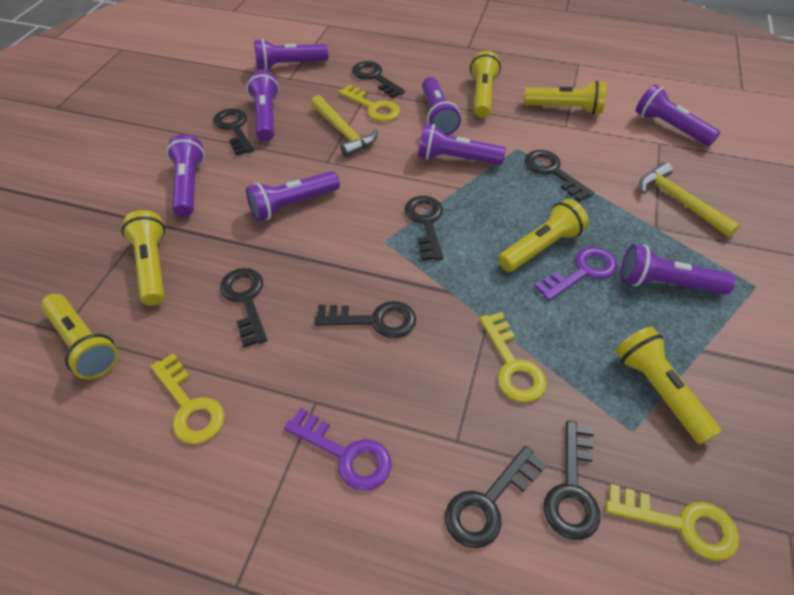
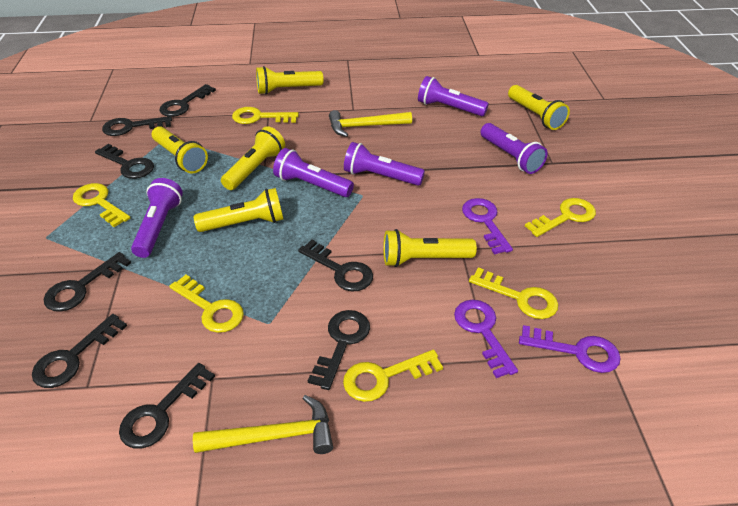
purple flashlight: [167,134,205,217] [246,171,340,221] [247,70,279,141] [254,38,328,71] [418,124,506,165] [422,77,461,135] [621,244,735,295] [636,84,720,146] = 8 -> [131,178,183,258] [273,148,354,197] [344,142,425,186] [418,76,489,116] [480,123,548,174] = 5
purple key: [284,408,391,491] [534,247,617,301] = 2 -> [454,300,518,378] [462,198,513,254] [519,325,621,373] = 3
yellow key: [151,353,225,444] [339,84,400,122] [480,312,547,402] [606,484,739,561] = 4 -> [73,183,131,227] [169,275,244,333] [232,107,299,124] [343,349,443,402] [469,267,558,319] [525,198,596,237] = 6

